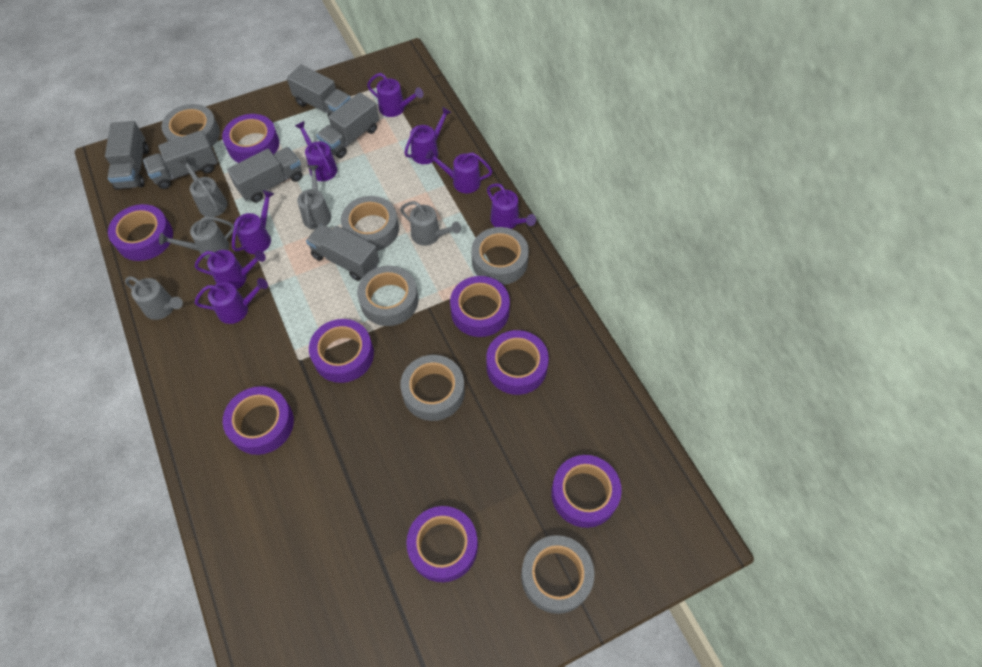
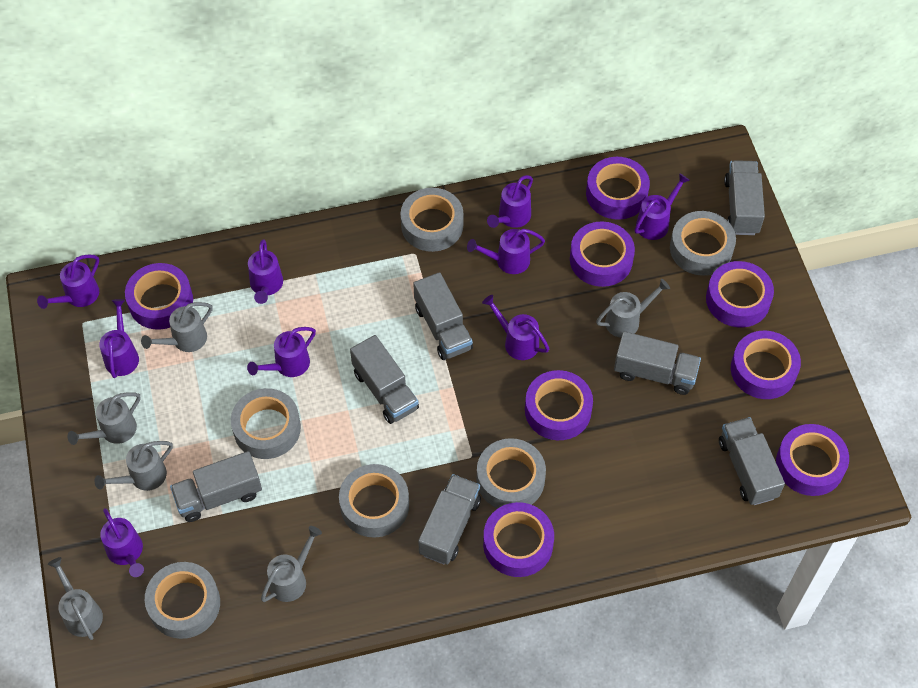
grey truck: [105,121,149,190] [143,130,217,189] [227,147,302,202] [287,65,351,119] [306,224,379,281] [316,92,379,158] = 6 -> [170,451,262,522] [350,335,419,424] [413,272,473,360] [418,474,481,565] [614,331,701,395] [719,417,785,505] [724,160,765,235] = 7
grey watering can: [125,276,183,320] [159,216,234,259] [179,157,227,217] [297,165,331,230] [400,201,461,246] = 5 -> [48,557,103,640] [67,392,140,445] [95,441,173,491] [141,302,212,352] [261,526,322,602] [596,279,670,338] = 6
purple watering can: [195,250,266,289] [195,278,268,324] [232,190,274,254] [295,121,337,181] [367,73,423,117] [404,107,452,164] [425,149,492,193] [487,183,536,229] = 8 -> [37,255,99,309] [99,299,139,378] [100,508,144,577] [247,327,316,377] [248,239,283,304] [467,229,545,274] [482,295,549,360] [487,175,533,228] [634,173,690,240] = 9

